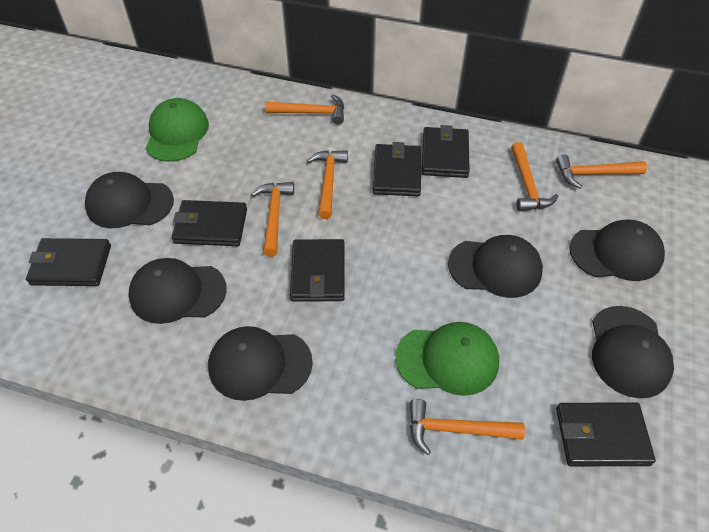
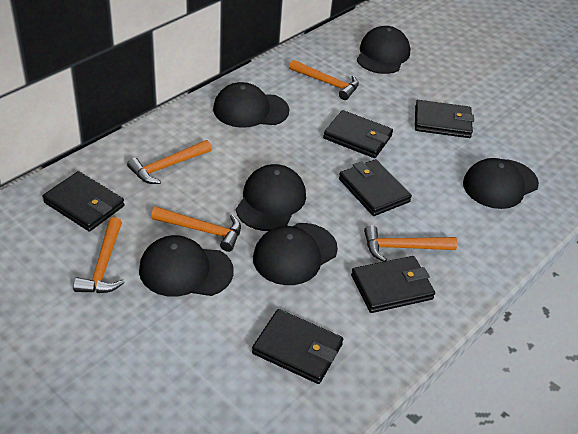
green cap: [145,98,209,162] [395,322,499,396] = 2 -> none = 0
orange hammer: [251,182,294,257] [265,94,344,125] [307,150,348,219] [410,399,525,455] [511,142,558,211] [556,154,647,189] = 6 -> [73,217,125,293] [127,140,212,184] [151,207,241,252] [289,60,359,100] [364,225,457,262] = 5

